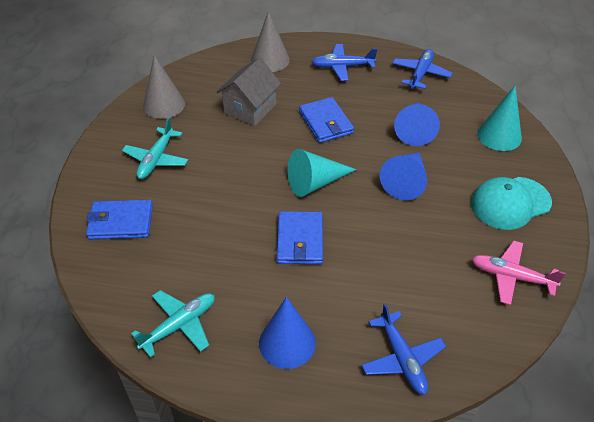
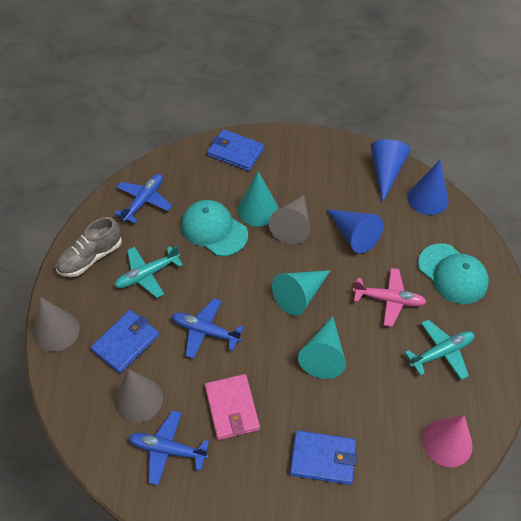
grey cone: [143,55,185,119] [251,10,290,72] = 2 -> [33,297,80,352] [115,369,163,423] [269,195,310,245] = 3
grey house: [216,58,281,126] = 1 -> none = 0
grey shoe: none = 0 -> [56,217,122,277] = 1
pink cone: none = 0 -> [422,415,473,467] = 1
pink wallet: none = 0 -> [205,374,260,440] = 1
turquoise cap: [471,177,552,230] = 1 -> [181,200,248,256] [418,244,489,304] = 2
turquoise cone: [288,149,357,197] [477,86,522,151] = 2 -> [238,171,279,227] [272,270,331,316] [298,316,346,379] = 3

